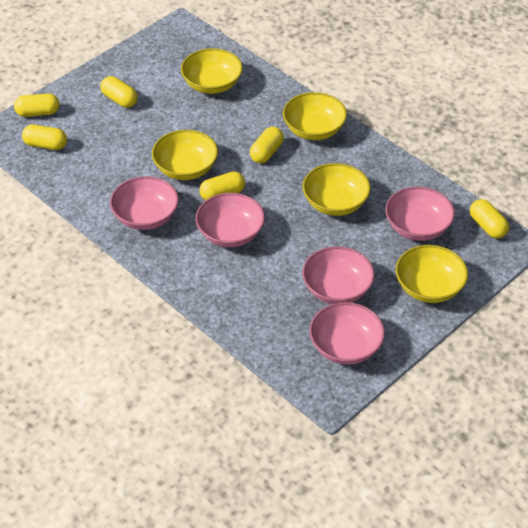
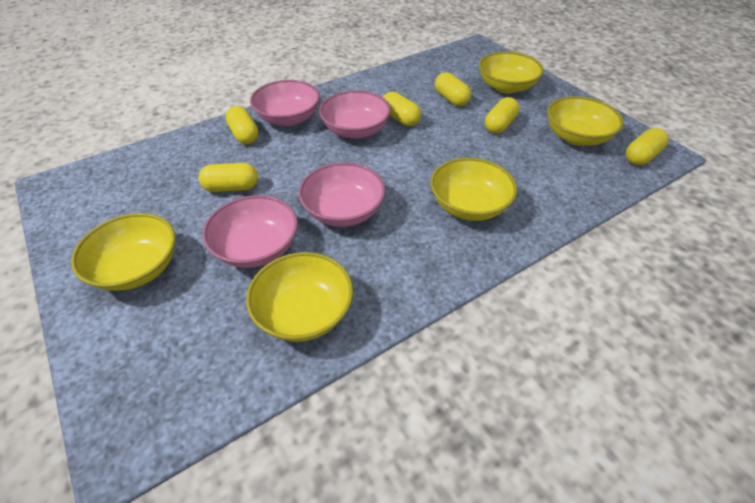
pink bowl: [110,176,179,230] [195,193,265,247] [302,246,375,304] [309,302,385,365] [385,187,455,241] = 5 -> [202,195,298,268] [250,80,320,126] [299,162,386,227] [319,90,391,139] = 4

